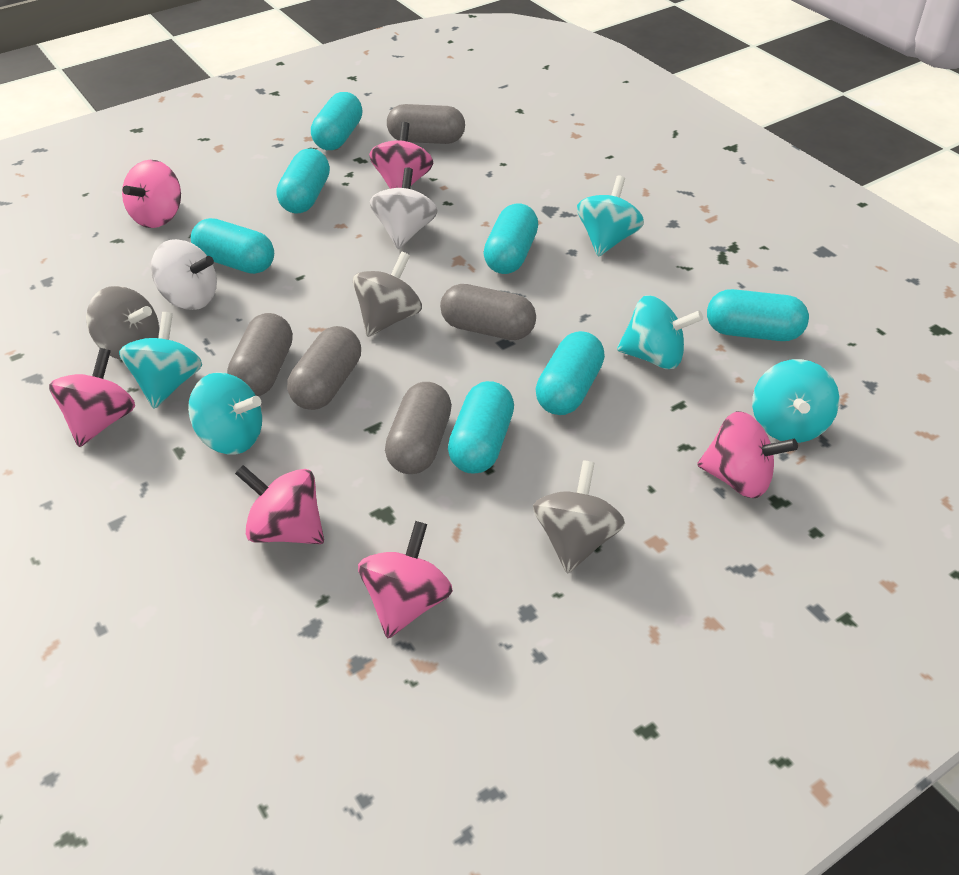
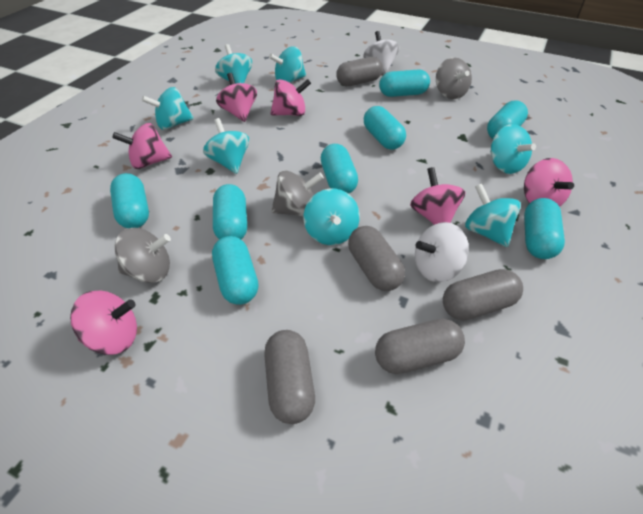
turquoise capsule: [191,218,274,274] [276,148,330,213] [311,92,363,150] [448,381,514,474] [484,203,538,274] [536,331,605,415] [707,289,809,341] = 7 -> [110,173,149,228] [212,236,258,305] [213,184,247,239] [321,144,358,194] [364,106,406,150] [379,69,430,97] [487,100,528,139] [524,198,565,259] = 8
turquoise spinning top: [119,312,202,409] [188,372,262,455] [577,175,644,257] [617,295,703,369] [752,359,839,443] = 5 -> [142,87,194,130] [203,118,249,174] [215,44,252,84] [269,46,306,83] [304,189,360,245] [465,183,521,247] [490,124,536,174] = 7

